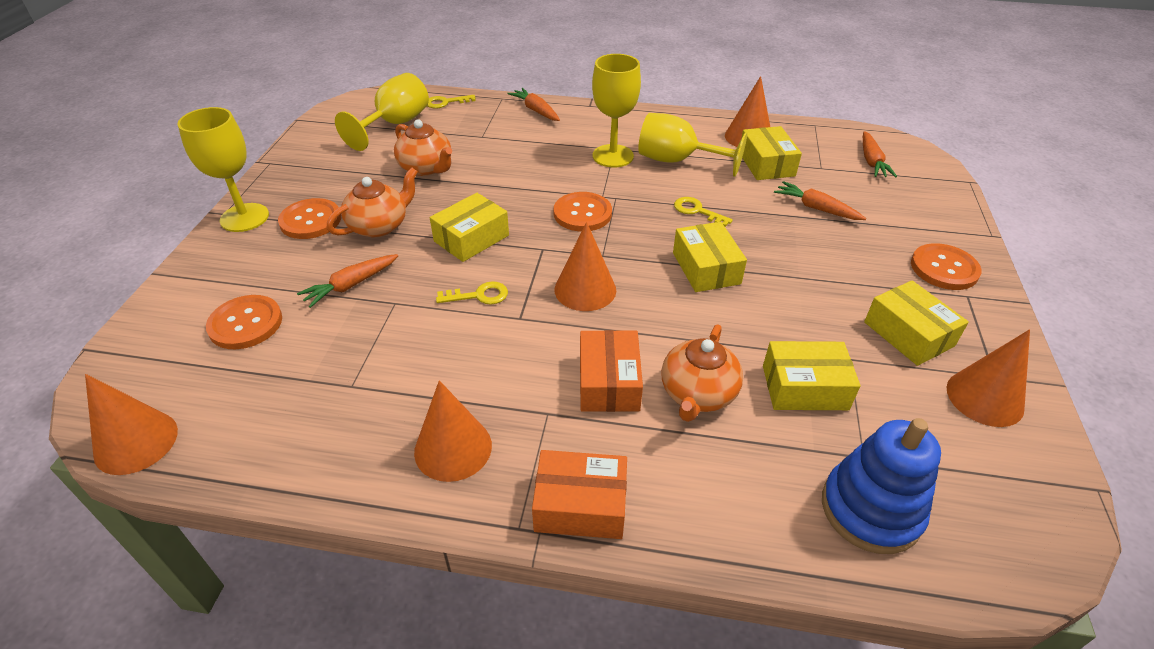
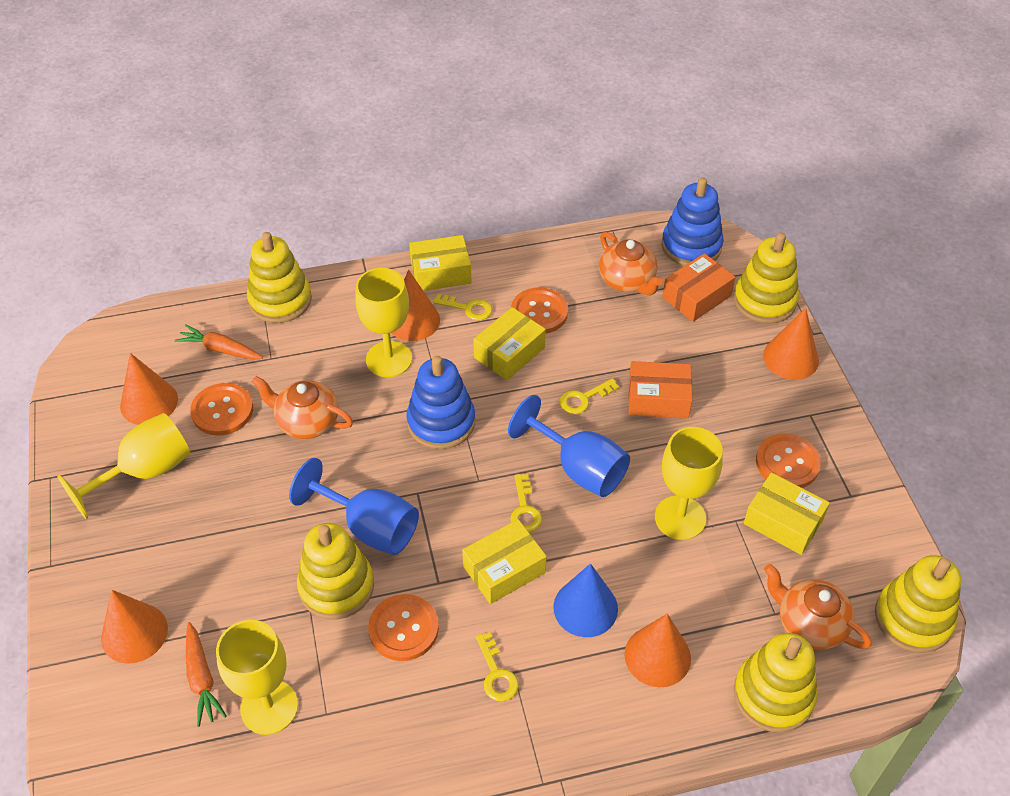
blue cone: none = 0 -> [553,563,618,637] = 1
blue goblet: none = 0 -> [289,458,419,555] [508,395,630,497] = 2
blue stacking toy: [822,418,941,554] = 1 -> [406,356,475,449] [662,177,724,266] = 2
orange carrot: [297,254,398,308] [507,88,560,121] [774,181,866,220] [863,131,897,177] = 4 -> [175,325,263,360] [186,622,227,727] = 2
yellow box: [430,193,509,262] [673,222,747,292] [741,126,802,180] [763,341,860,410] [864,280,969,366] = 5 -> [409,235,472,291] [462,519,547,604] [473,307,546,380] [744,472,830,555] = 4
yellow key: [427,95,476,108] [436,281,508,304] [674,197,733,227] = 3 -> [433,294,492,321] [476,632,519,701] [510,474,542,532] [560,378,619,414] = 4
yellow stacking toy: none = 0 -> [247,232,312,323] [297,523,374,620] [734,232,799,324] [734,633,818,733] [875,555,961,653] = 5

